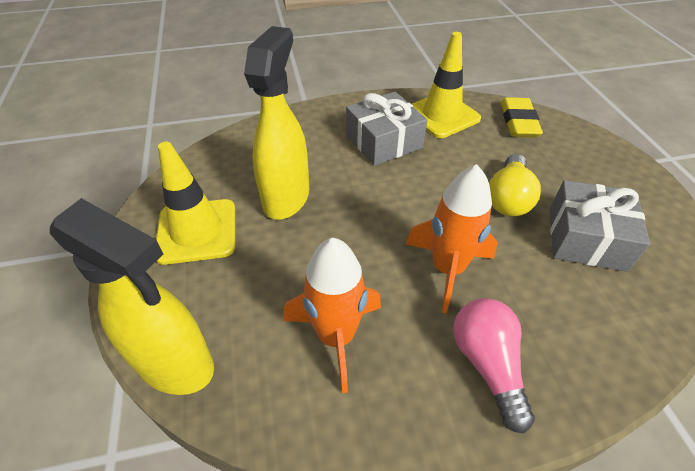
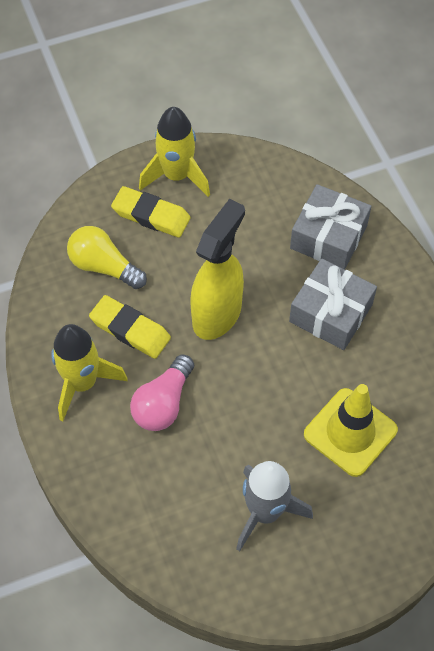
grey rocket: none = 0 -> [236,461,313,551] = 1
orange rocket: [284,238,381,393] [405,164,498,313] = 2 -> none = 0
yellow eraser: [501,97,543,137] = 1 -> [89,295,171,359] [111,186,191,238] = 2
yellow rocket: none = 0 -> [51,324,128,421] [139,107,210,197] = 2
yellow spray bottle: [50,198,214,395] [244,26,309,220] = 2 -> [190,199,245,340] = 1
yellow traffic cone: [156,142,235,265] [412,32,481,138] = 2 -> [304,384,398,477] = 1

